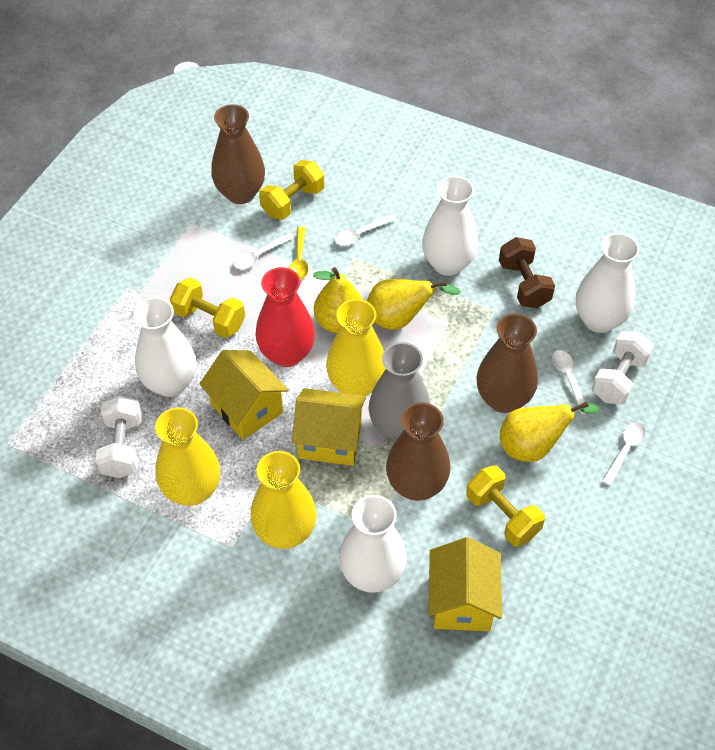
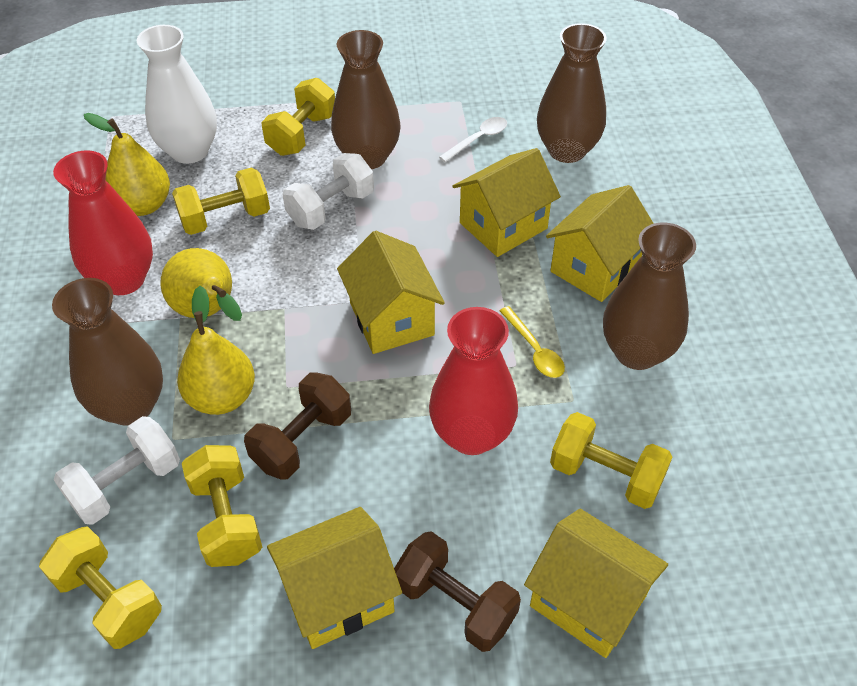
brown dumbbell: [499,237,555,308] = 1 -> [244,372,351,480] [394,531,521,652] = 2
brown vase: [211,104,265,204] [386,402,450,501] [476,314,538,413] = 3 -> [52,278,163,426] [331,30,401,169] [537,23,607,163] [603,222,696,370] = 4
grey vase: [369,342,430,441] = 1 -> none = 0
red vase: [255,267,315,367] = 1 -> [53,150,153,295] [429,307,518,455] = 2
white spoon: [234,233,294,269] [335,214,397,246] [552,350,587,414] [602,423,646,486] = 4 -> [439,117,507,162] = 1
white vase: [134,297,196,397] [339,495,407,593] [422,176,478,276] [576,233,640,333] = 4 -> [137,25,217,164] = 1
yellow dumbbell: [170,277,245,338] [259,160,325,220] [466,465,545,547] = 3 -> [39,526,162,649] [172,168,270,235] [182,445,262,567] [261,78,335,156] [550,412,672,509] = 5
yellow house: [199,350,288,440] [292,388,366,466] [429,537,502,631] = 3 -> [267,507,402,649] [337,231,445,354] [453,148,561,257] [524,509,668,658] [546,185,654,302] = 5
yellow vase: [155,408,220,506] [250,451,317,549] [326,299,386,396] = 3 -> none = 0

